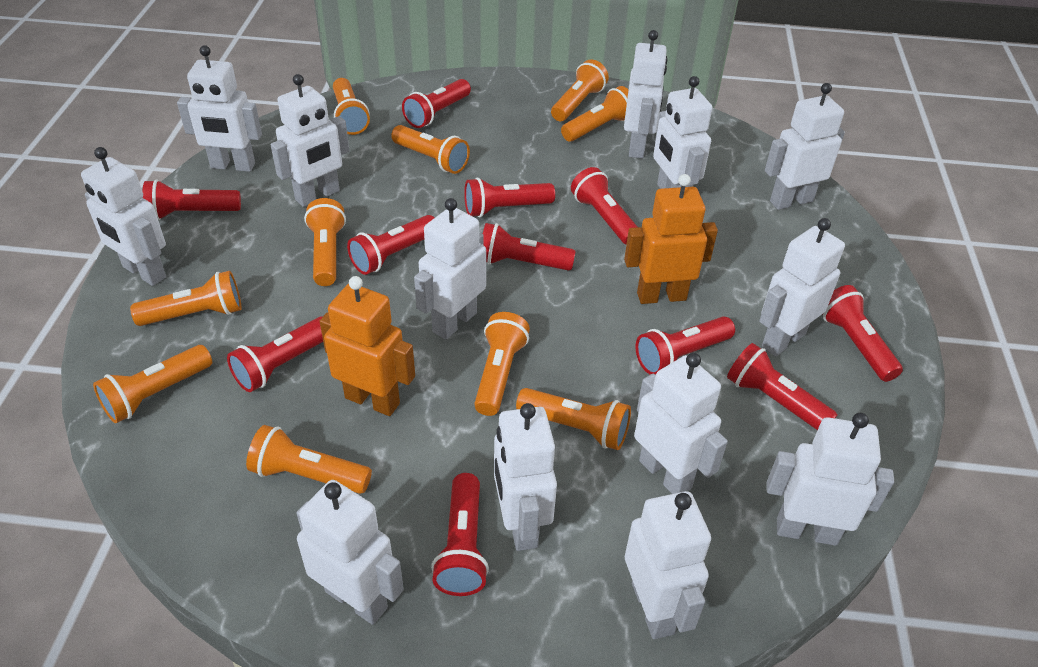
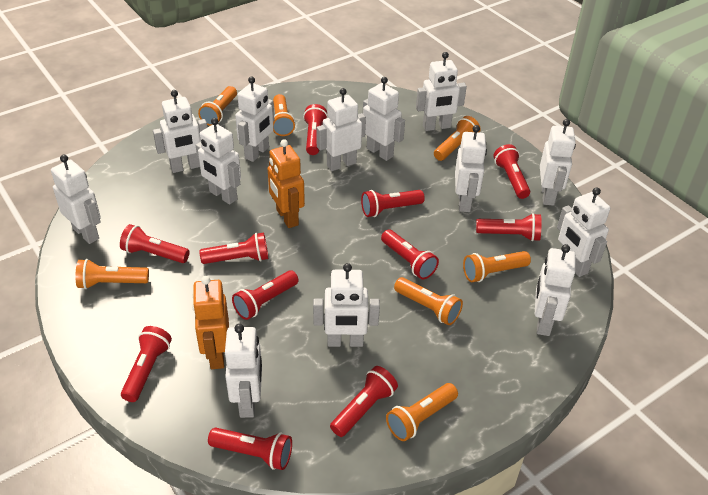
orange flashlight: [93,345,212,423] [130,271,242,326] [246,425,372,494] [304,198,346,286] [333,78,370,135] [391,125,470,174] [474,312,530,416] [516,388,631,450] [551,60,609,121] [561,86,629,142] = 10 -> [76,259,149,289] [198,86,237,126] [273,94,295,136] [386,383,458,441] [394,277,463,325] [434,116,481,161] [463,251,531,282] = 7

